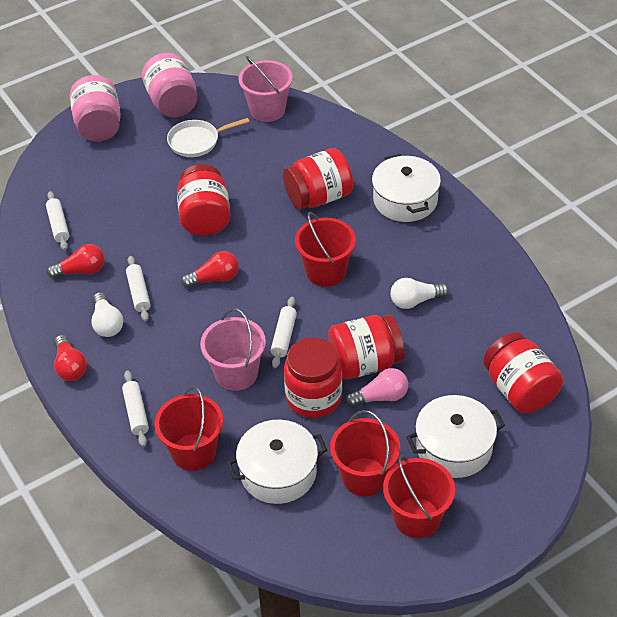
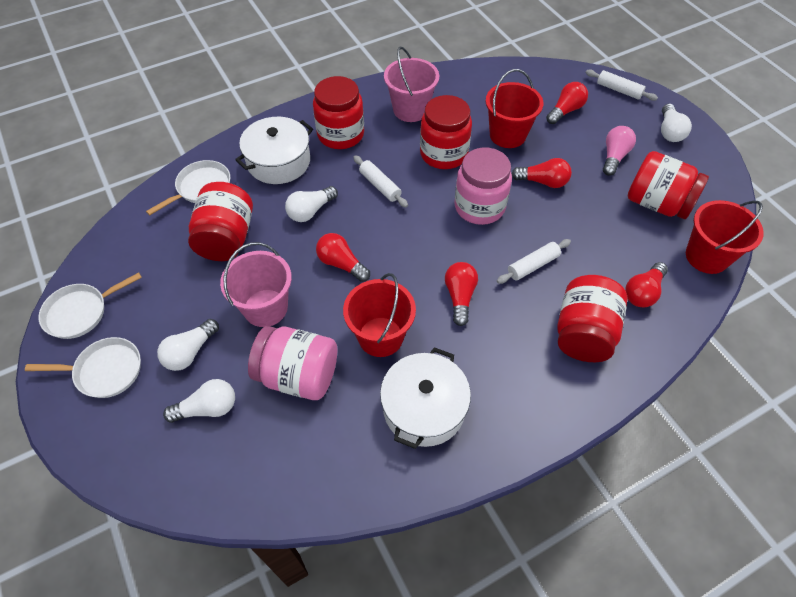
red bucket: [154,386,223,471] [295,212,356,287] [330,410,400,496] [383,455,455,538] = 4 -> [343,273,416,357] [486,69,543,148] [686,200,764,274] = 3
red light bulb: [47,244,105,278] [54,335,87,381] [181,251,239,288] = 3 -> [316,233,370,282] [445,262,478,326] [511,158,572,188] [546,82,588,124] [625,262,668,307] = 5
white light bulb: [91,292,123,337] [391,278,449,309] = 2 -> [157,319,219,371] [163,379,235,423] [285,186,338,222] [661,104,692,142] = 4
white pan: [167,118,249,157] = 1 -> [25,337,141,398] [39,273,142,339] [146,160,230,215] = 3
white pot: [227,420,327,504] [372,154,441,222] [406,395,505,478] = 3 -> [235,117,313,184] [380,347,471,449] = 2
white rolling pin: [46,191,69,250] [122,370,149,447] [126,256,151,322] [271,297,297,368] = 4 -> [353,155,408,207] [497,239,571,284] [585,70,658,101] = 3

